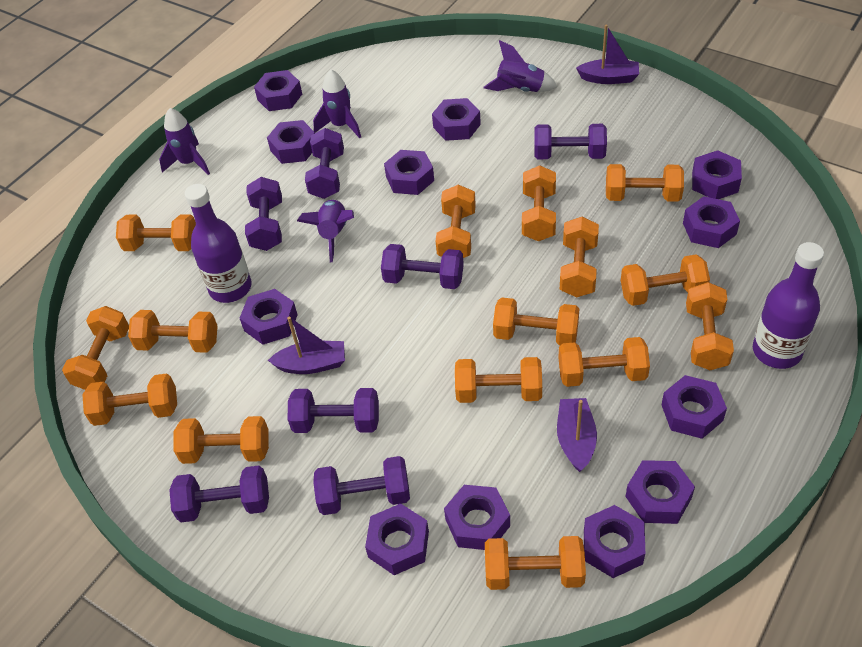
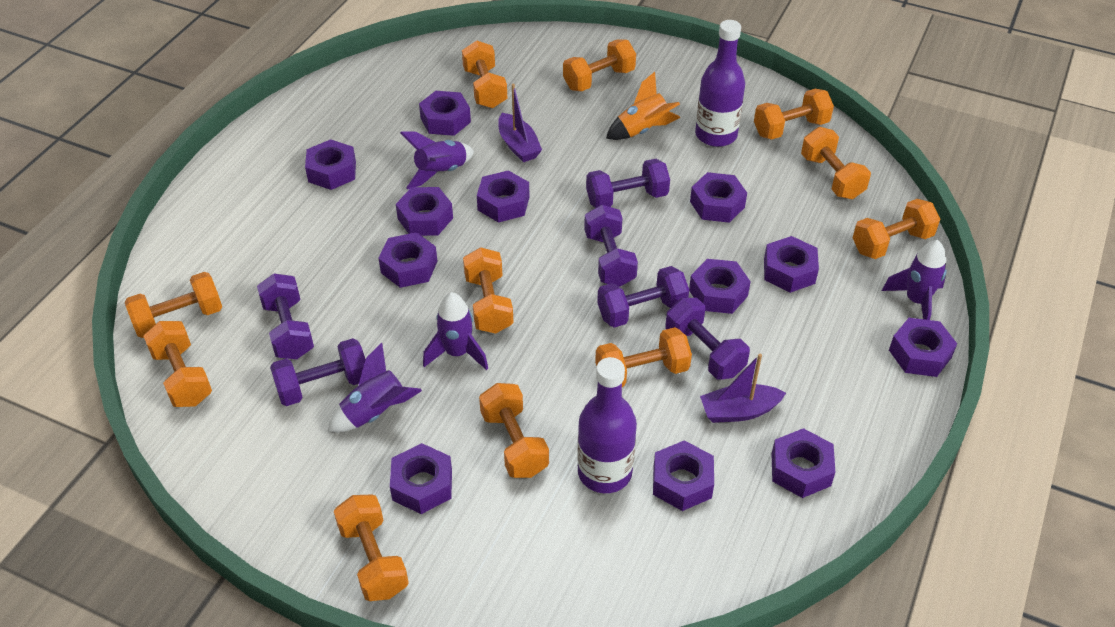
orange dumbbell: [62,306,129,390] [82,374,177,426] [116,214,196,251] [128,310,218,353] [173,416,269,464] [436,185,476,258] [455,357,542,403] [485,536,586,590] [493,298,579,346] [522,165,556,241] [558,337,650,387] [560,217,599,297] [606,164,684,202] [621,254,710,306] [686,282,734,370] = 15 -> [125,272,222,338] [143,321,212,407] [334,494,409,601] [462,40,508,108] [463,247,514,334] [479,383,549,478] [563,39,636,91] [595,327,692,387] [754,89,834,140] [801,127,871,199] [853,199,940,259] = 11
orange rocket: none = 0 -> [606,72,681,140] = 1
purple boat: [268,316,345,374] [557,398,597,472] [576,25,639,84] = 3 -> [498,84,542,162] [700,354,786,423] = 2
purple dumbbell: [169,466,269,522] [245,177,282,251] [288,388,379,433] [305,128,344,199] [313,456,410,515] [381,244,464,289] [534,124,607,159] = 7 -> [257,273,314,359] [270,338,366,406] [584,205,638,287] [586,159,670,208] [597,266,689,328] [665,298,750,380] = 6

